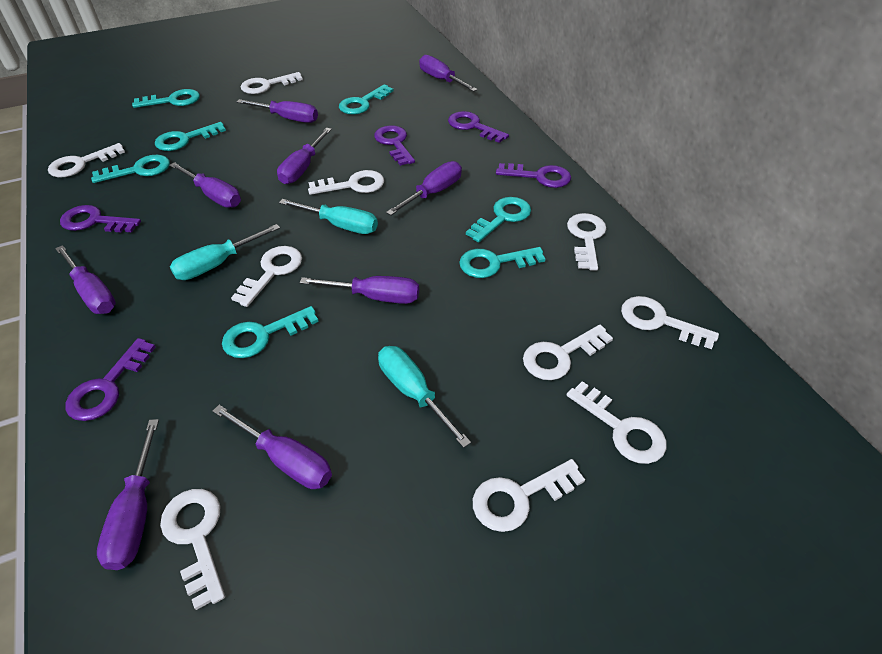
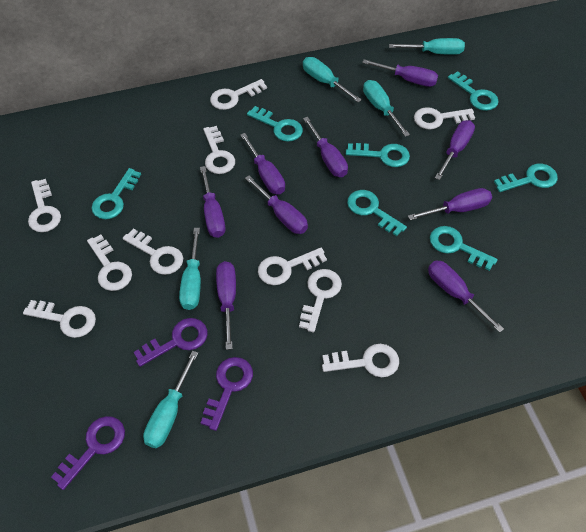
purple key: [60,205,141,233] [66,338,156,421] [374,125,415,166] [448,111,509,143] [496,163,571,188] = 5 -> [51,416,125,490] [134,318,208,367] [200,357,253,431] = 3
turquoise screwdriver: [170,224,280,280] [279,199,378,234] [378,346,471,448] = 3 -> [143,351,198,448] [179,228,201,310] [303,57,362,102] [363,80,410,137] [389,38,465,55] = 5

